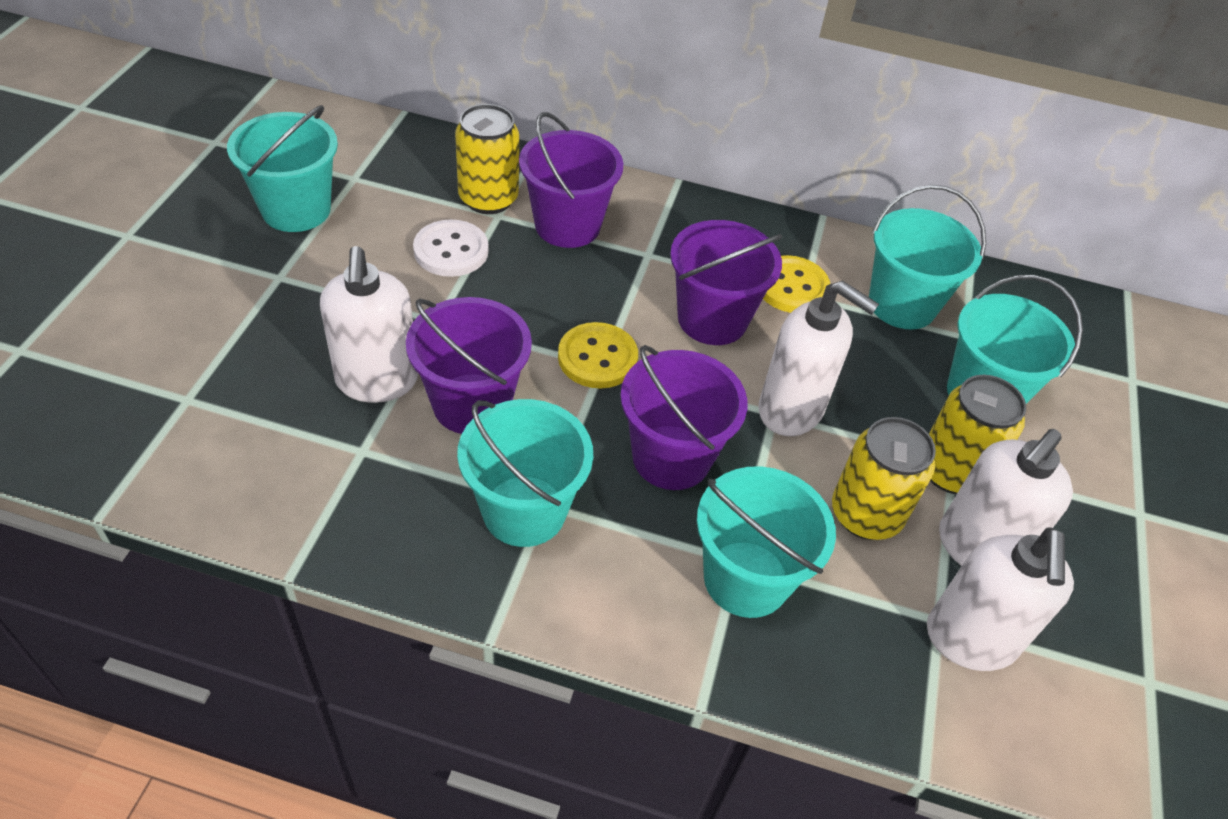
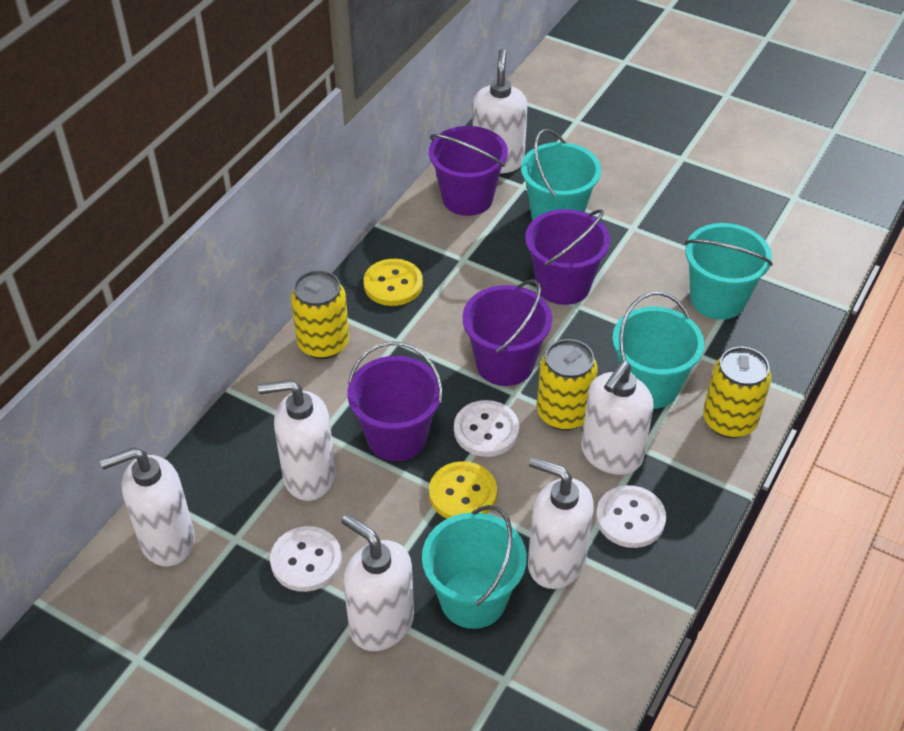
turquoise bucket: [227,105,338,232] [457,399,593,547] [697,466,836,618] [869,185,986,329] [947,275,1083,404] = 5 -> [422,505,527,629] [521,129,601,220] [612,292,704,409] [685,223,773,320] = 4
white button: [413,219,489,277] = 1 -> [270,526,342,592] [454,400,519,457] [596,485,666,548] = 3
white soap dispenser: [320,246,418,403] [758,281,879,436] [927,527,1074,671] [939,429,1073,566] = 4 -> [100,447,195,567] [258,380,336,501] [341,514,414,651] [472,49,528,173] [528,457,594,589] [581,361,654,475] = 6

